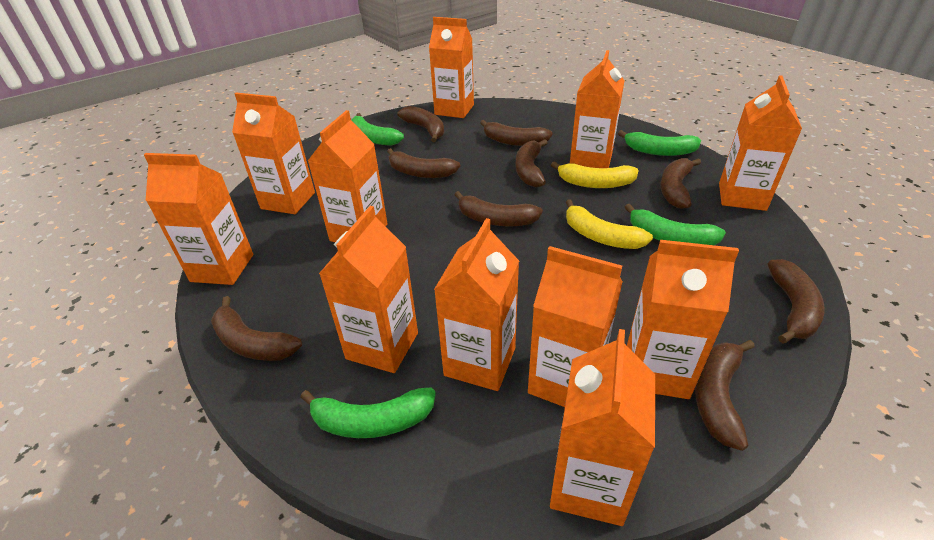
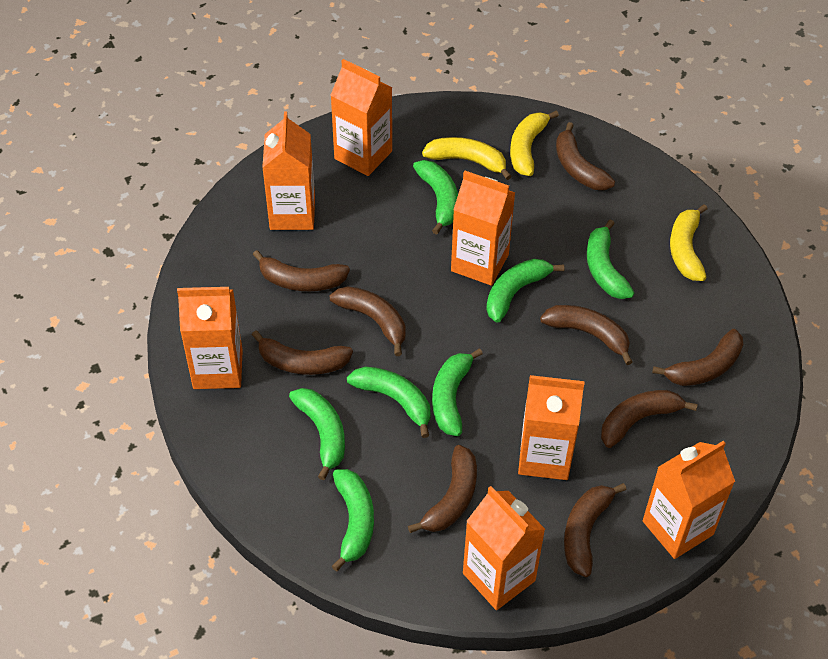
green banana: [300,387,436,438] [352,113,404,146] [618,130,701,156] [625,204,726,245] = 4 -> [289,388,345,480] [332,469,374,571] [347,367,431,438] [413,160,458,235] [432,348,483,436] [486,259,564,323] [587,219,634,299] = 7
orange carton: [144,153,253,285] [232,93,315,214] [308,110,388,242] [319,206,418,373] [429,17,474,118] [434,218,519,391] [528,246,623,407] [550,329,655,526] [570,50,625,168] [627,240,739,399] [719,75,802,211] = 11 -> [177,287,243,389] [262,111,315,230] [331,59,392,176] [451,171,515,286] [463,486,545,610] [518,375,585,480] [643,441,735,559] = 7
yellow banana: [551,161,639,188] [566,199,653,249] = 2 -> [422,137,512,180] [510,110,559,176] [670,204,707,281] = 3

